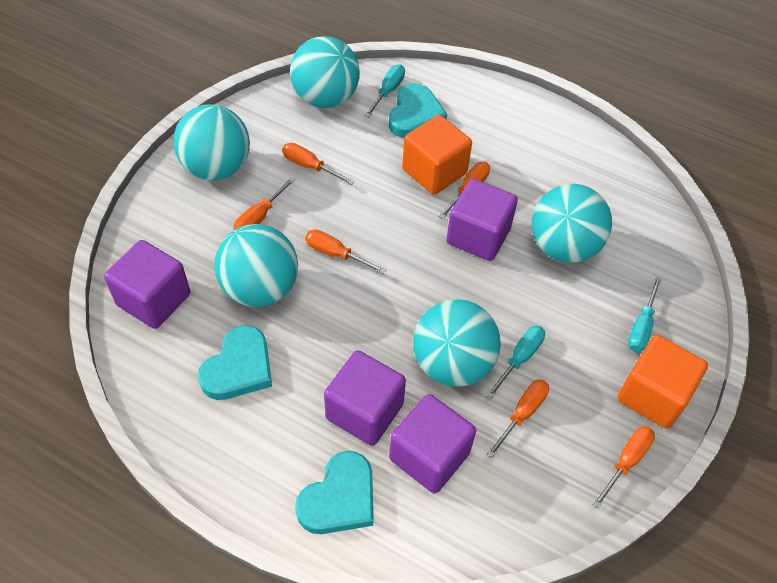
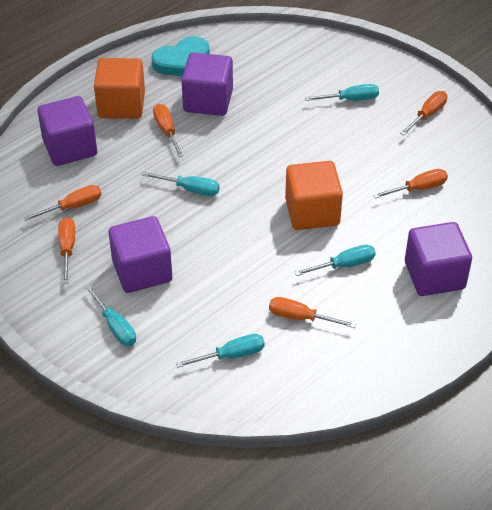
turquoise ball: [174,104,250,180] [214,224,298,307] [290,36,360,108] [413,299,501,387] [532,184,612,263] = 5 -> none = 0
turquoise heart: [198,325,272,400] [295,451,373,534] [389,83,447,138] = 3 -> [152,36,209,76] = 1
turquoise screwdriver: [365,64,405,117] [486,325,545,399] [628,277,662,352] = 3 -> [84,284,136,346] [142,171,220,196] [176,334,265,368] [294,244,376,276] [305,84,379,101] = 5

